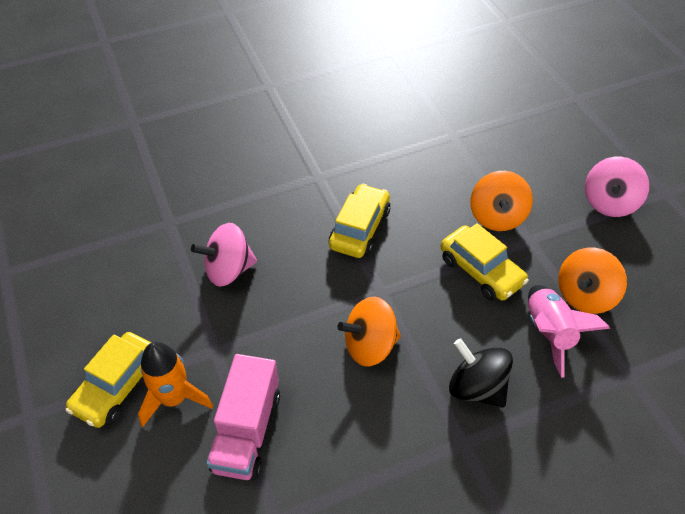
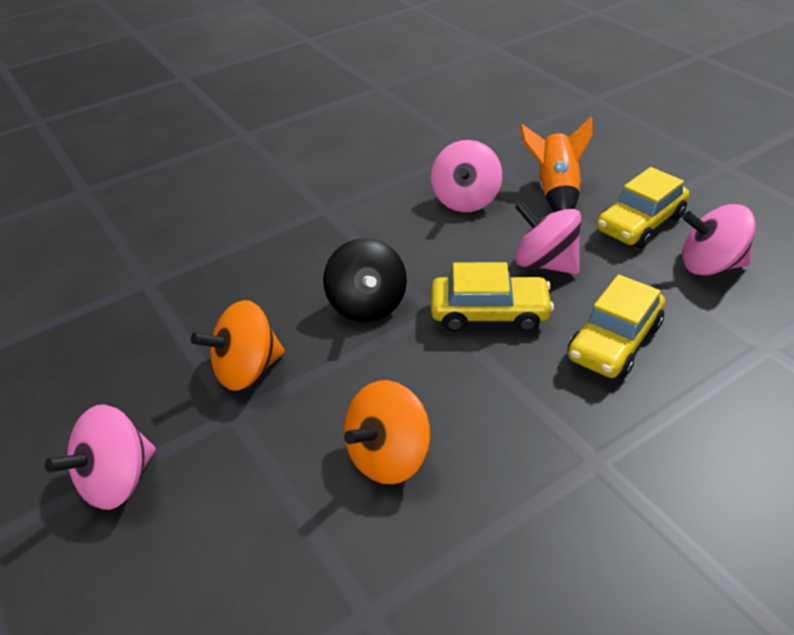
orange spinning top: [337,297,401,367] [471,171,533,231] [558,248,627,314] = 3 -> [191,300,285,391] [344,380,430,484] = 2
pink rocket: [528,285,610,378] = 1 -> none = 0
pink spinning top: [191,223,257,287] [585,157,649,217] = 2 -> [45,404,156,510] [431,140,502,212] [515,201,581,275] [682,204,756,276] = 4
pink truck: [206,354,280,480] = 1 -> none = 0

